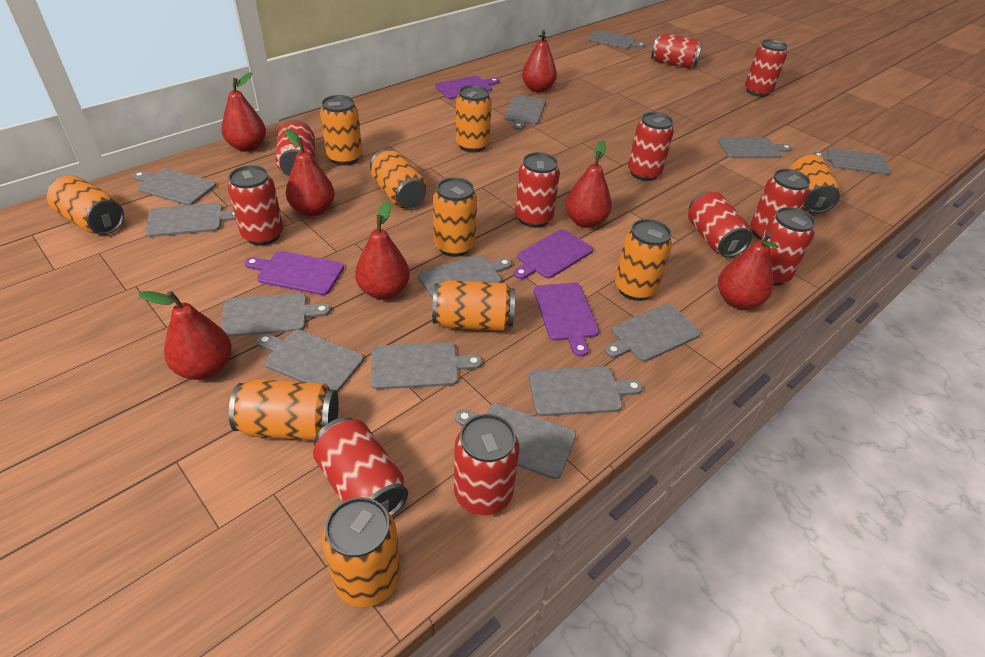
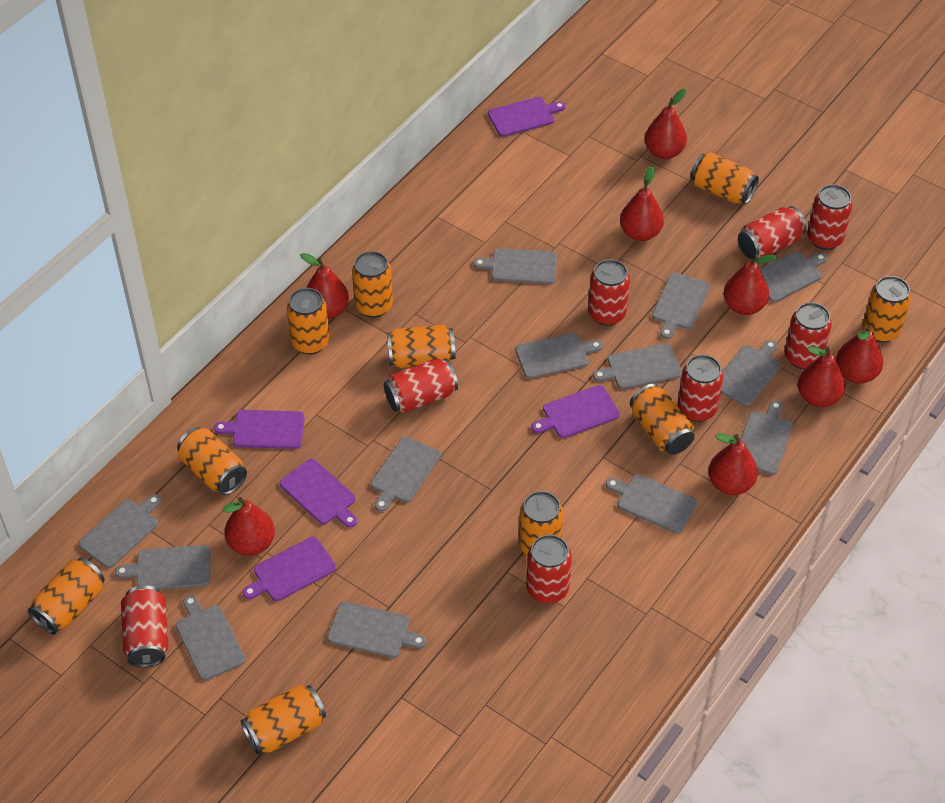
purple cutting board: [245,251,344,295] [435,76,499,99] [514,229,593,279] [534,282,599,357] = 4 -> [214,410,305,449] [243,537,336,601] [280,459,357,528] [488,97,566,137] [531,385,620,438] = 5
red can: [228,165,283,246] [275,120,315,176] [313,417,408,516] [454,414,520,515] [515,152,560,228] [628,112,674,181] [651,33,703,69] [688,192,752,258] [745,39,788,97] [750,169,810,240] [760,207,816,286] = 11 -> [121,585,169,668] [384,358,458,413] [526,534,572,604] [588,259,630,326] [678,355,723,422] [738,206,806,259] [785,302,832,369] [807,184,852,250] = 8
red pear: [138,291,232,380] [221,72,266,152] [285,129,335,217] [355,201,410,300] [522,30,557,93] [565,140,612,228] [718,232,779,309] = 7 -> [223,497,275,556] [300,253,349,319] [620,166,664,241] [645,89,687,159] [708,433,758,495] [724,254,777,315] [798,346,846,407] [836,325,883,384] = 8

